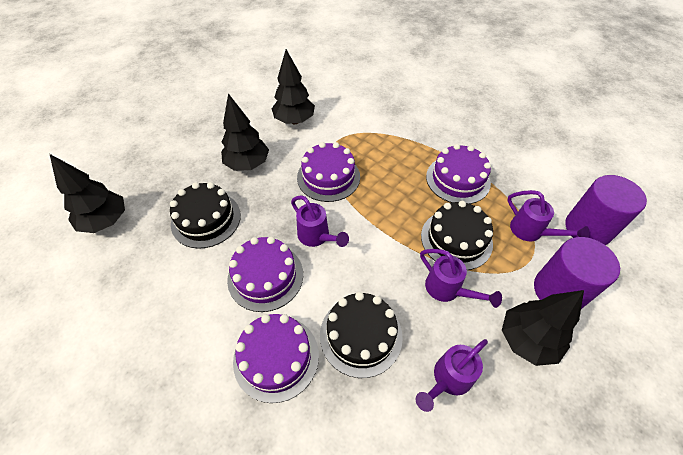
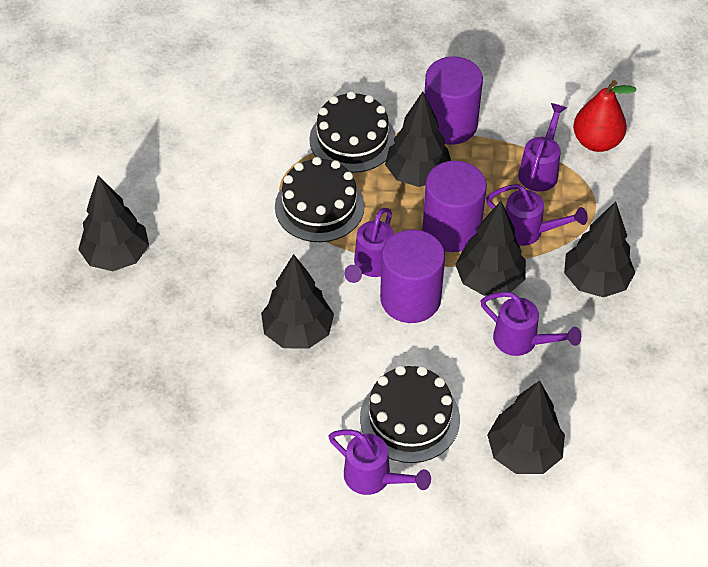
black tree: [50,154,125,233] [221,93,269,171] [271,49,315,124] [502,290,584,366] = 4 -> [78,176,149,271] [261,254,334,349] [385,92,451,187] [455,201,526,296] [487,380,565,474] [564,201,635,297] = 6
purple cake: [227,237,303,312] [233,314,319,403] [297,142,360,202] [426,144,491,204] = 4 -> none = 0
purple cylinder: [534,237,620,309] [565,175,647,245] = 2 -> [380,230,445,323] [423,161,487,252] [424,56,483,145] = 3
purple watering can: [291,195,349,247] [416,339,488,412] [420,249,502,308] [507,190,590,241] = 4 -> [329,429,431,495] [344,208,394,283] [481,292,581,356] [486,184,588,246] [518,103,567,192] = 5
red pear: none = 0 -> [573,80,637,152] = 1

